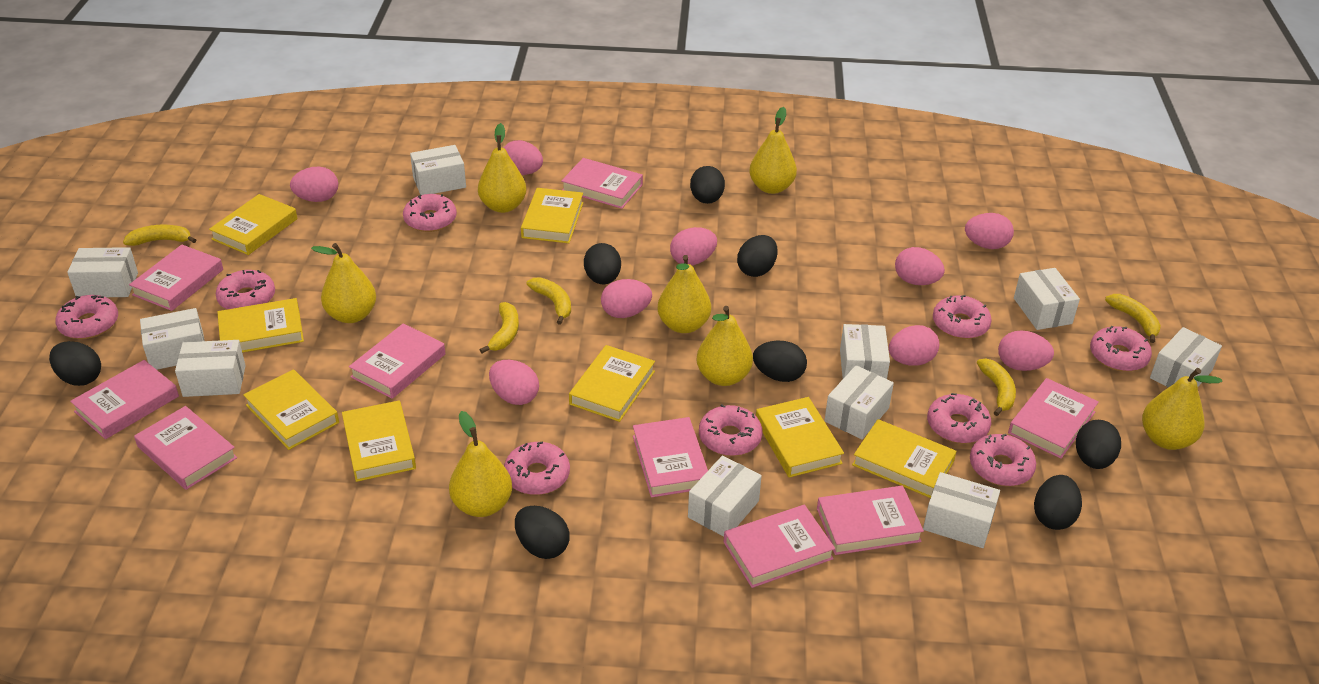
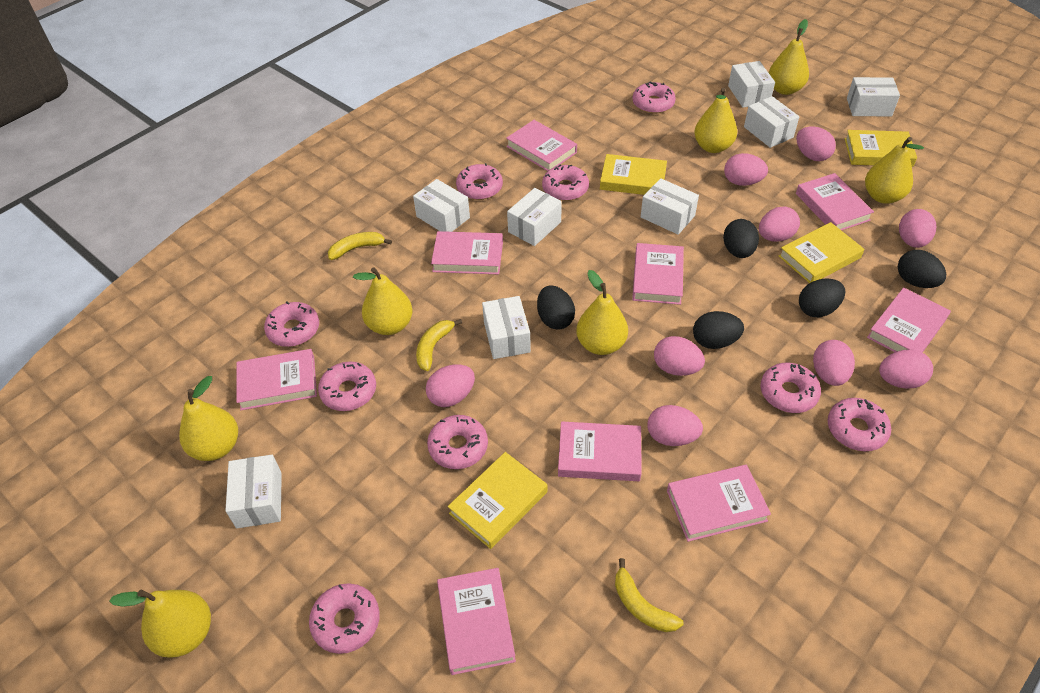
black egg: [49,341,101,386] [515,506,570,559] [584,243,621,284] [690,166,725,204] [737,235,778,277] [753,340,807,382] [1034,475,1082,530] [1076,420,1121,469] = 8 -> [537,285,575,330] [693,311,744,349] [723,219,759,258] [799,278,845,317] [898,250,946,288] = 5
white box: [67,247,138,297] [140,308,204,370] [175,340,246,397] [410,145,466,195] [688,456,762,537] [824,365,894,439] [840,324,890,379] [923,472,1000,548] [1014,268,1080,330] [1150,327,1222,387] = 10 -> [225,455,282,528] [413,179,470,232] [482,296,531,359] [507,188,562,246] [641,178,699,235] [728,61,775,108] [744,96,799,148] [847,77,900,117] = 8
yellow banana: [123,224,196,246] [480,302,519,353] [526,277,571,325] [977,358,1016,416] [1105,294,1161,343] = 5 -> [328,232,392,260] [416,319,462,371] [615,558,684,632] = 3
yellow book: [209,194,297,255] [217,298,304,353] [243,369,339,450] [342,401,416,482] [521,188,583,243] [569,345,655,422] [756,397,844,478] [852,419,957,498] = 8 -> [448,452,547,549] [600,154,667,195] [779,222,864,283] [845,130,917,167] = 4

